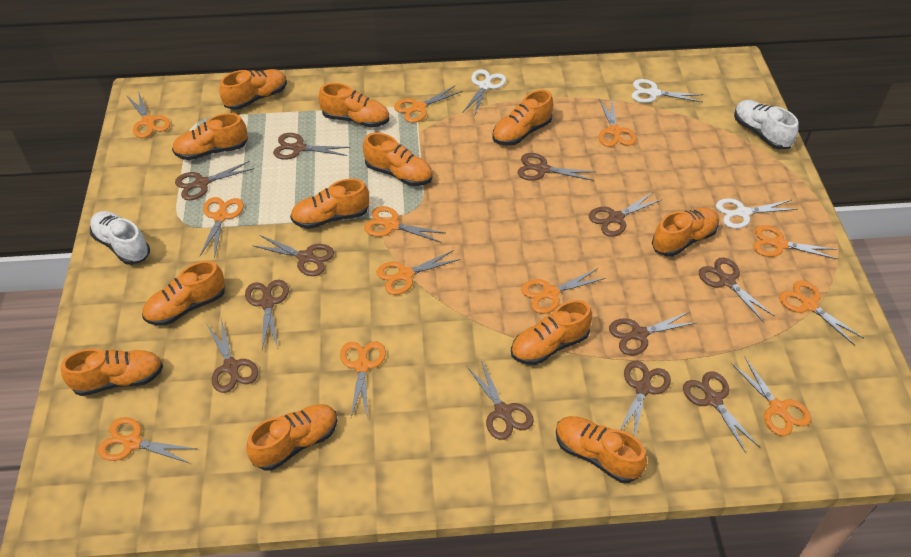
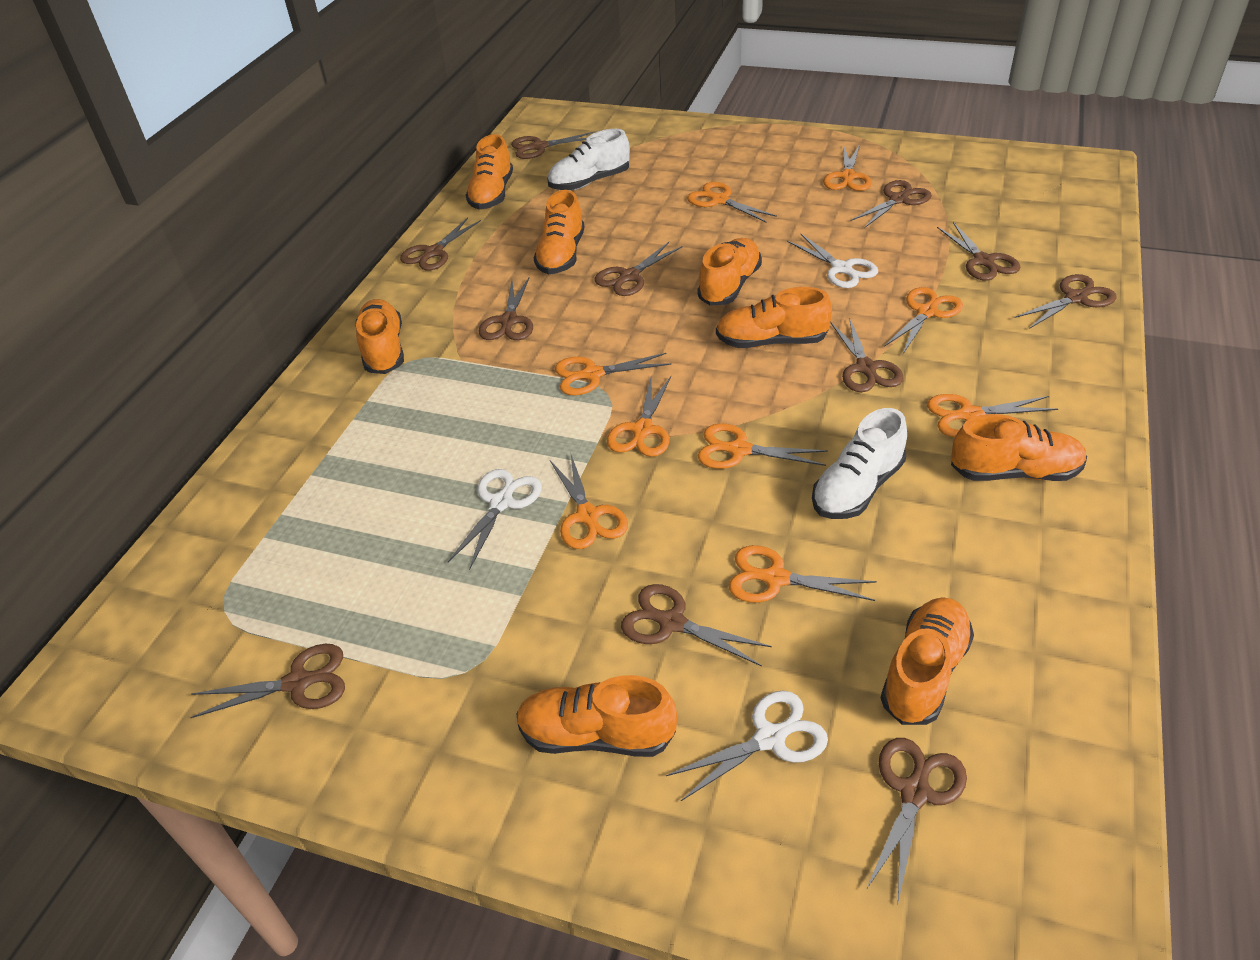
brown scissors: [175,161,254,200] [207,318,258,393] [245,280,289,350] [254,235,334,276] [273,133,350,160] [467,360,534,440] [518,153,595,181] [589,192,663,237] [609,312,698,355] [620,361,671,437] [683,372,760,453] [699,257,775,322] = 12 -> [190,644,345,718] [400,218,481,270] [478,277,533,340] [511,132,594,159] [594,242,682,296] [621,584,772,666] [830,317,903,392] [850,180,932,228] [866,738,967,902] [937,222,1020,280] [1014,274,1117,329] = 11
orange scissors: [98,417,197,463] [126,91,170,138] [200,197,244,258] [340,342,386,419] [364,206,445,243] [376,250,460,295] [394,86,463,123] [521,269,606,314] [599,98,636,147] [731,356,811,436] [753,225,838,259] [779,280,864,346] = 12 -> [550,455,628,549] [555,353,671,395] [607,376,671,457] [687,182,777,222] [698,423,828,469] [729,545,877,603] [823,144,872,191] [884,287,963,354] [927,394,1058,437] = 9
orange shoe: [61,349,163,396] [142,261,225,326] [172,113,248,160] [219,69,287,110] [246,404,337,471] [290,178,369,229] [318,83,389,127] [363,133,433,186] [492,90,553,145] [511,300,592,365] [556,416,647,483] [652,208,719,256] = 12 -> [356,299,404,374] [466,134,513,209] [516,675,677,757] [533,190,584,274] [697,238,762,306] [716,287,832,348] [881,597,974,725] [951,414,1087,481] = 8

